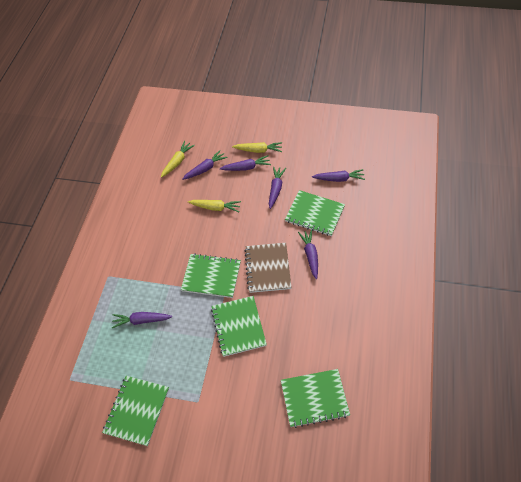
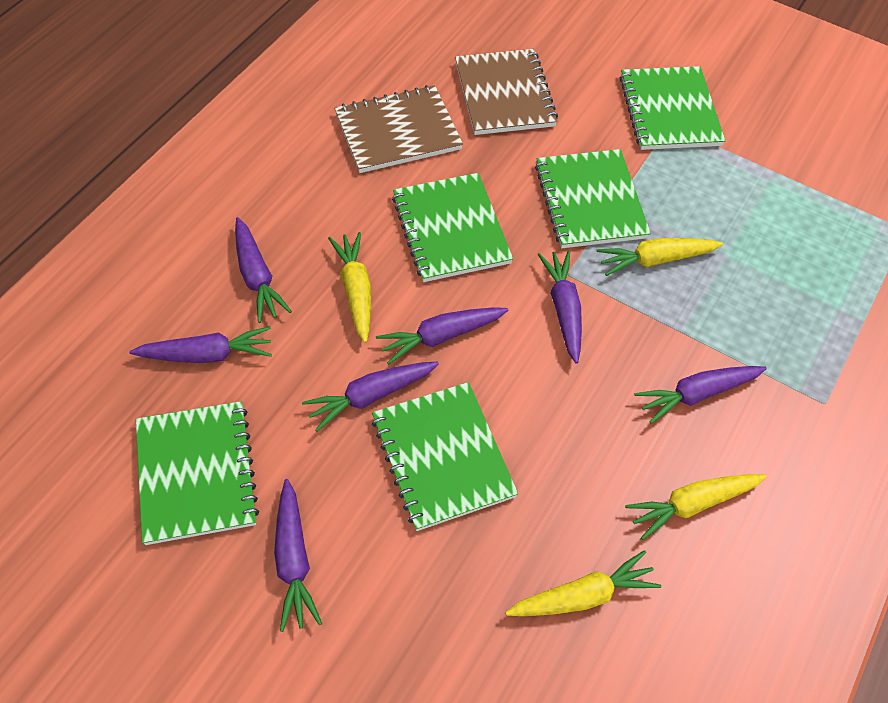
brown notebook: [244,243,292,293] = 1 -> [335,85,463,173] [455,49,558,135] = 2
purple carrot: [112,312,172,328] [182,150,228,180] [220,155,271,171] [269,167,286,209] [298,230,318,279] [312,169,365,182] = 6 -> [130,326,272,363] [235,217,292,323] [274,479,322,632] [302,362,439,431] [376,307,508,365] [537,251,582,364] [635,366,767,424] = 7
yellow carrot: [161,141,195,178] [188,200,241,212] [232,142,282,153] = 3 -> [328,232,371,343] [505,550,661,616] [596,238,723,276] [625,474,767,540] = 4

